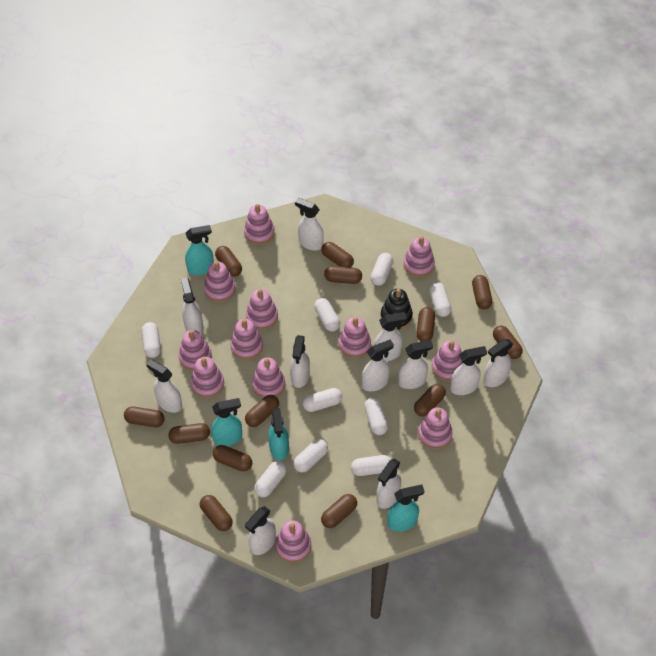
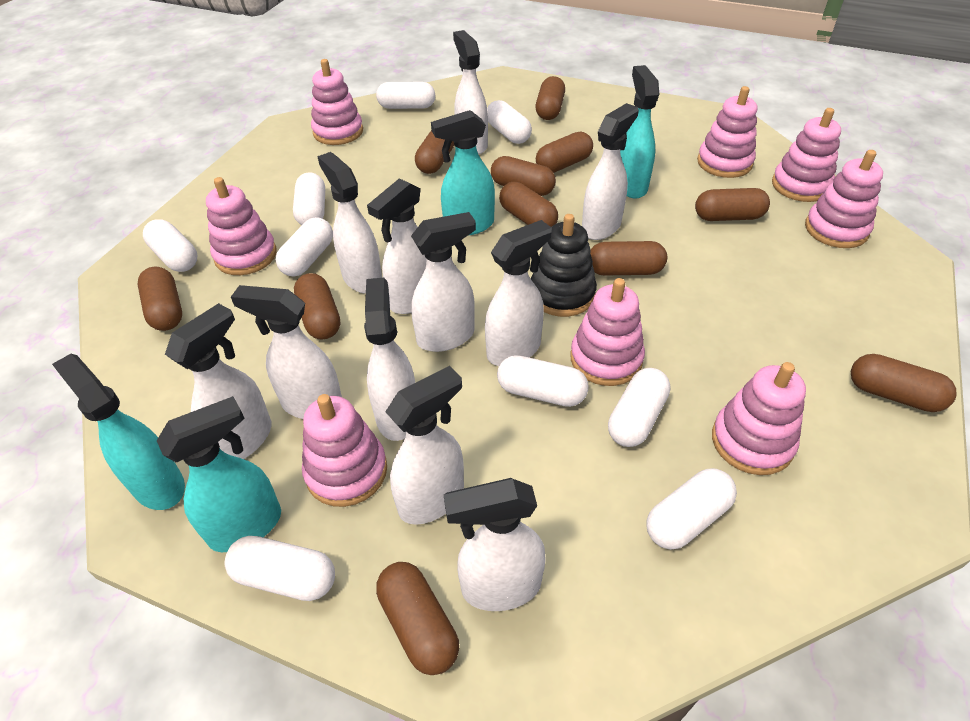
brown capsule: [124,406,165,427] [168,423,210,444] [200,495,233,531] [213,445,252,471] [215,246,242,277] [245,395,279,427] [321,242,354,267] [321,494,357,528] [324,266,362,284] [414,384,446,416] [417,307,435,342] [472,275,492,309] [493,326,523,359] = 13 -> [138,267,182,331] [294,273,340,340] [376,562,459,675] [415,130,454,174] [491,156,556,196] [499,182,558,227] [535,76,565,120] [536,132,593,173] [590,241,667,276] [695,188,770,221] [851,354,957,412] = 11
pink stacking toy: [179,330,212,371] [191,357,224,398] [204,261,236,302] [230,319,263,360] [244,204,275,245] [246,289,278,330] [252,357,285,398] [275,520,311,563] [339,317,371,358] [403,236,435,277] [418,408,453,449] [432,340,463,382] = 12 -> [206,177,276,275] [302,394,387,507] [311,59,363,145] [570,278,645,386] [697,86,757,178] [712,362,806,475] [772,108,841,202] [805,150,883,248] = 8

